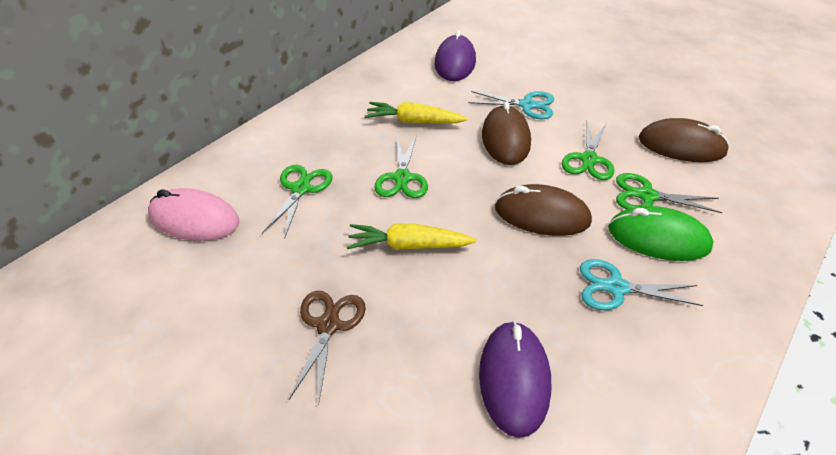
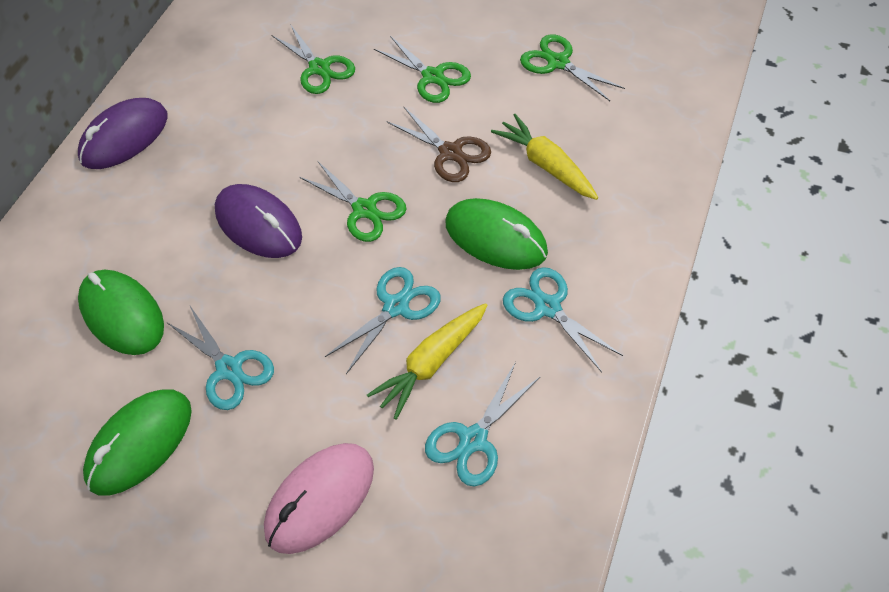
brown mouse: [482,101,531,165] [495,184,592,236] [639,118,730,162] = 3 -> none = 0
green mouse: [608,206,714,261] = 1 -> [78,270,164,355] [83,389,192,496] [445,198,548,270] = 3
turquoise scissors: [469,91,554,119] [580,259,703,310] = 2 -> [168,306,274,410] [325,267,441,374] [425,362,541,486] [503,267,623,372] = 4

